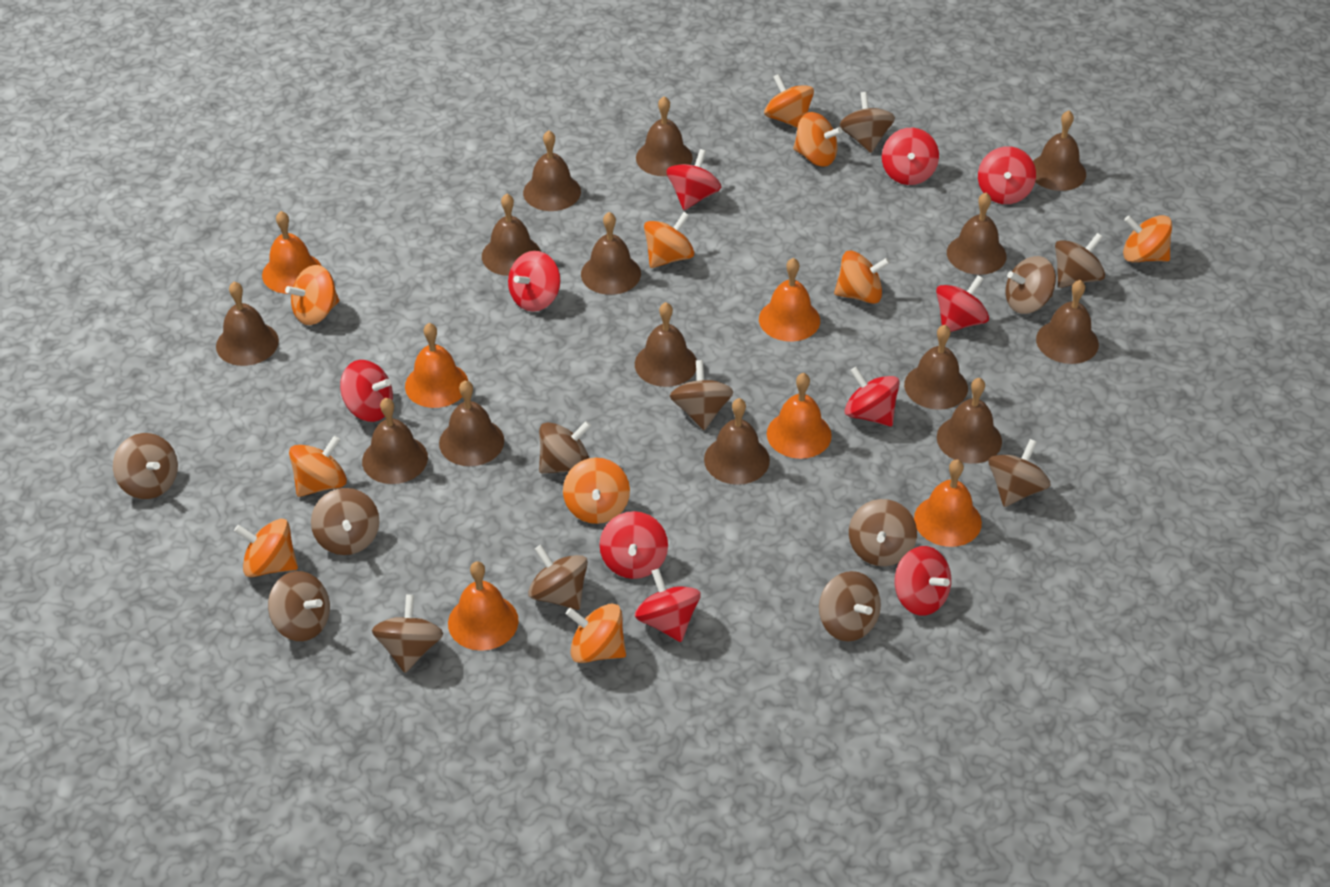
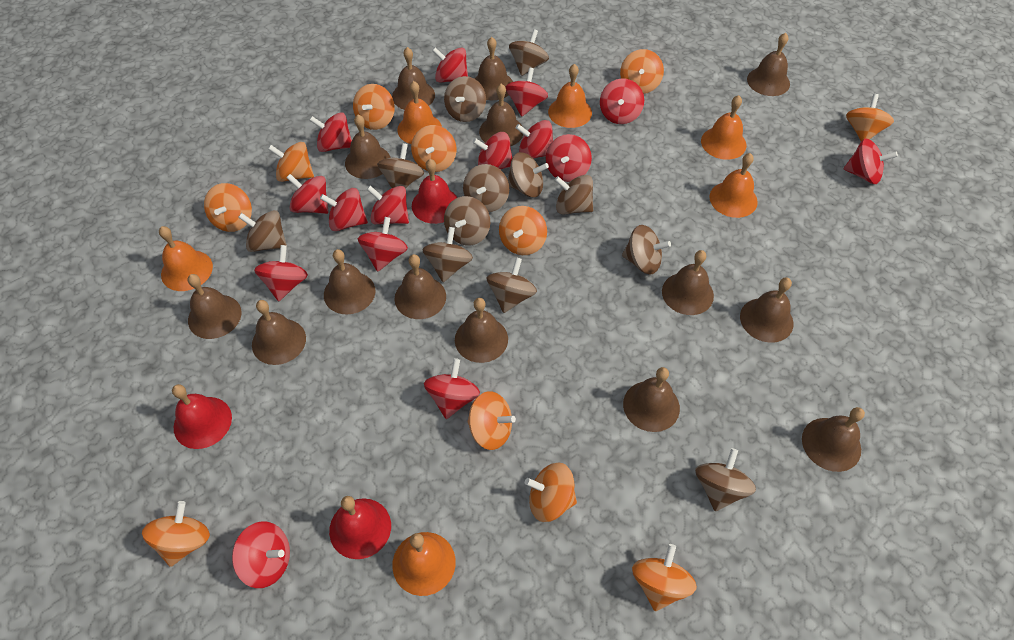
brown spinning top: [113,433,178,499] [268,571,330,641] [311,488,379,555] [372,595,443,673] [528,545,588,610] [539,421,591,473] [670,360,733,430] [819,571,881,641] [839,92,895,153] [849,499,917,566] [988,439,1051,507] [1005,256,1056,314] [1055,233,1105,288] = 13 -> [238,210,287,252] [377,143,424,188] [422,227,473,282] [444,76,486,122] [444,196,490,246] [463,164,509,212] [486,257,537,313] [508,152,549,197] [509,29,549,76] [555,175,593,215] [622,225,671,275] [695,448,756,511] = 12
orange spinning top: [234,519,298,577] [285,265,339,325] [289,435,347,497] [563,458,630,524] [566,604,626,663] [644,212,694,268] [764,74,814,128] [793,112,842,167] [834,251,890,304] [1123,215,1172,262] = 10 -> [142,501,210,567] [204,183,252,232] [268,142,314,182] [353,84,395,130] [411,125,456,172] [468,391,516,450] [499,206,547,255] [525,462,577,522] [620,49,664,94] [632,544,697,611] [846,94,894,141] = 11
red bell: none = 0 -> [172,384,232,449] [329,496,391,559] [412,159,457,224] = 3
red spinning top: [340,360,393,422] [508,251,560,312] [600,511,668,579] [635,568,701,642] [666,149,721,210] [844,367,900,426] [882,128,939,185] [895,546,951,616] [936,275,989,332] [978,146,1036,204] = 10 -> [232,521,290,588] [254,245,308,301] [286,174,329,214] [309,112,352,152] [320,188,368,231] [358,217,408,272] [367,186,409,224] [424,358,480,419] [432,47,468,82] [473,132,512,169] [505,68,548,117] [515,120,553,159] [546,134,592,182] [600,78,644,124] [844,139,898,184] = 15

